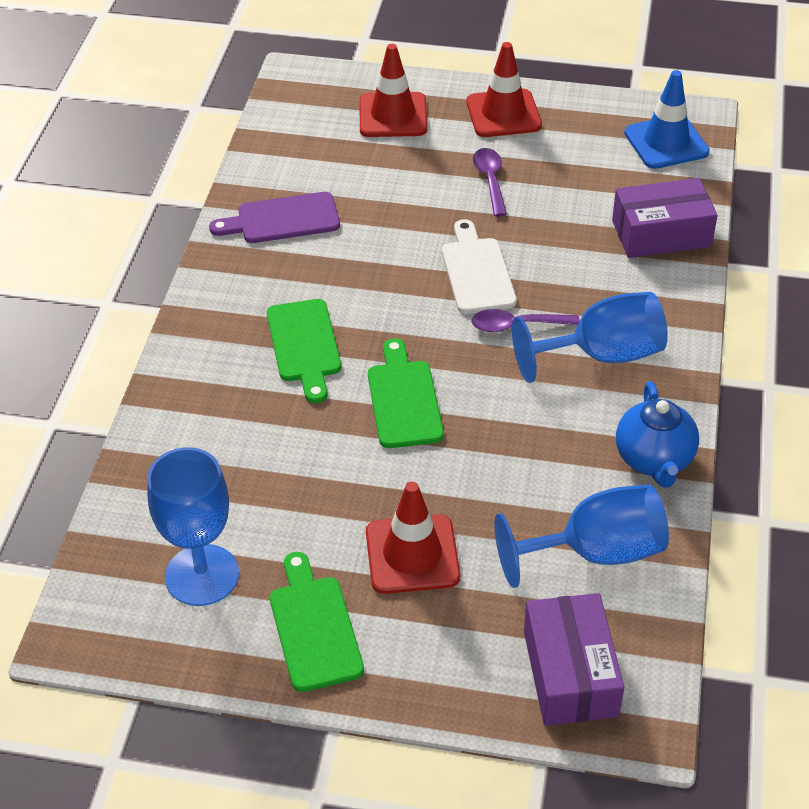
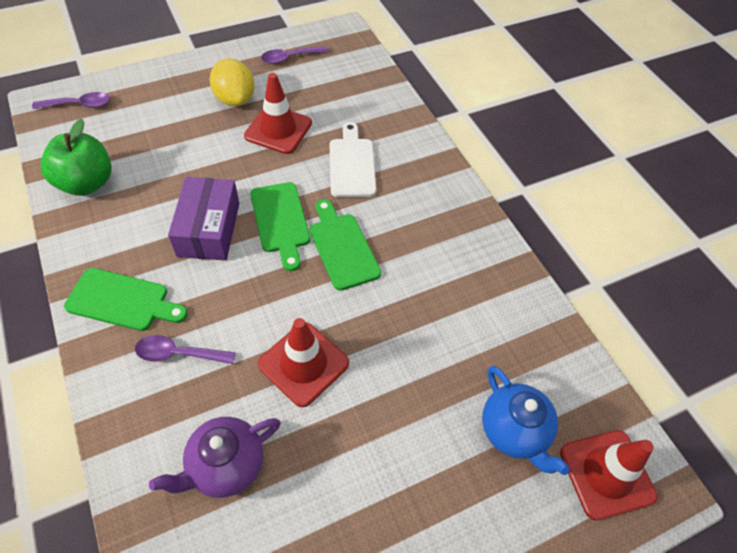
blue goblet: [147,447,239,606] [494,484,669,588] [512,292,668,383] = 3 -> none = 0
blue traffic cone: [624,70,710,169] = 1 -> none = 0
green apple: none = 0 -> [41,119,112,196] = 1
purple box: [524,593,624,726] [612,178,718,258] = 2 -> [168,177,239,261] = 1
purple cutting board: [209,192,340,243] = 1 -> none = 0
purple spoon: [471,309,580,332] [473,148,507,217] = 2 -> [32,92,110,109] [135,335,236,364] [261,46,329,64] = 3
purple teapot: none = 0 -> [149,417,281,498] = 1
yellow lemon: none = 0 -> [210,58,254,106] = 1

